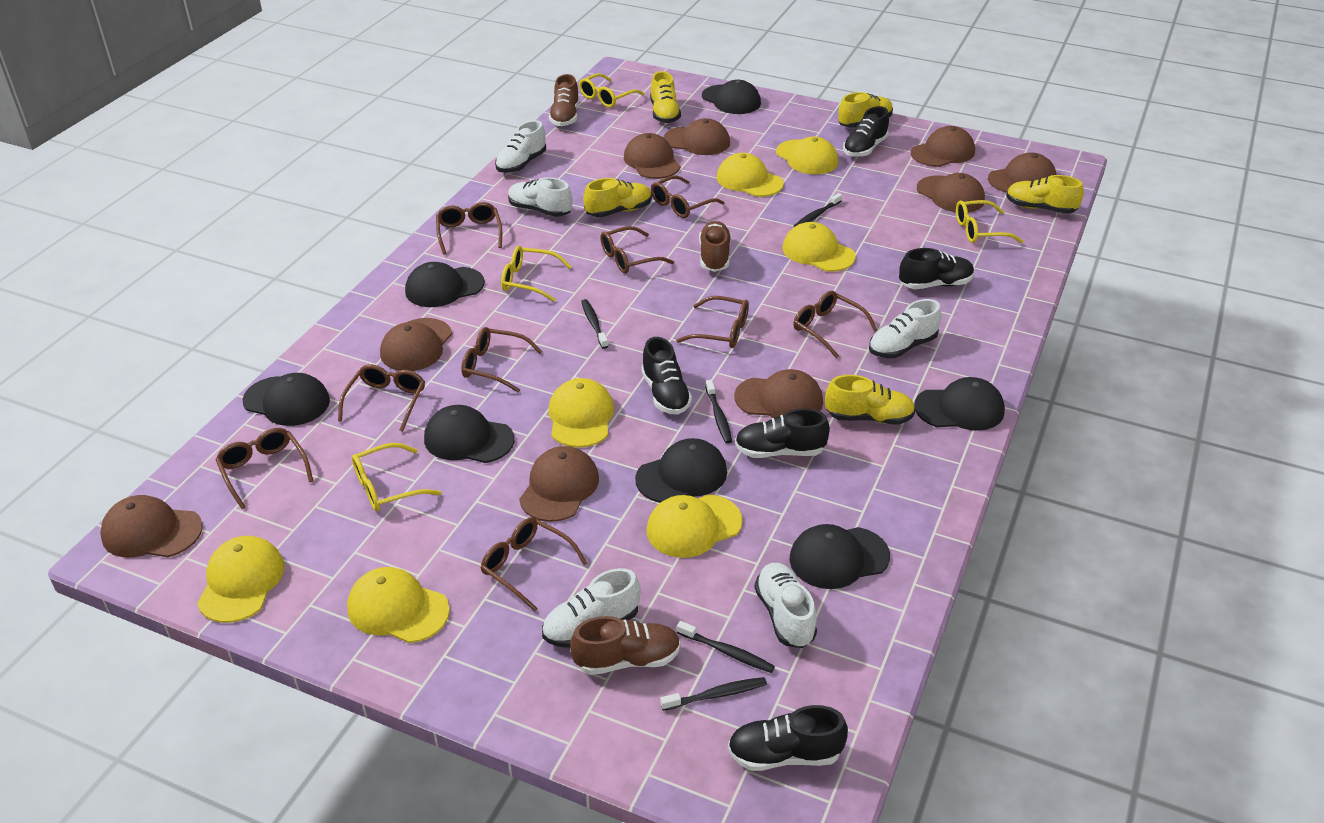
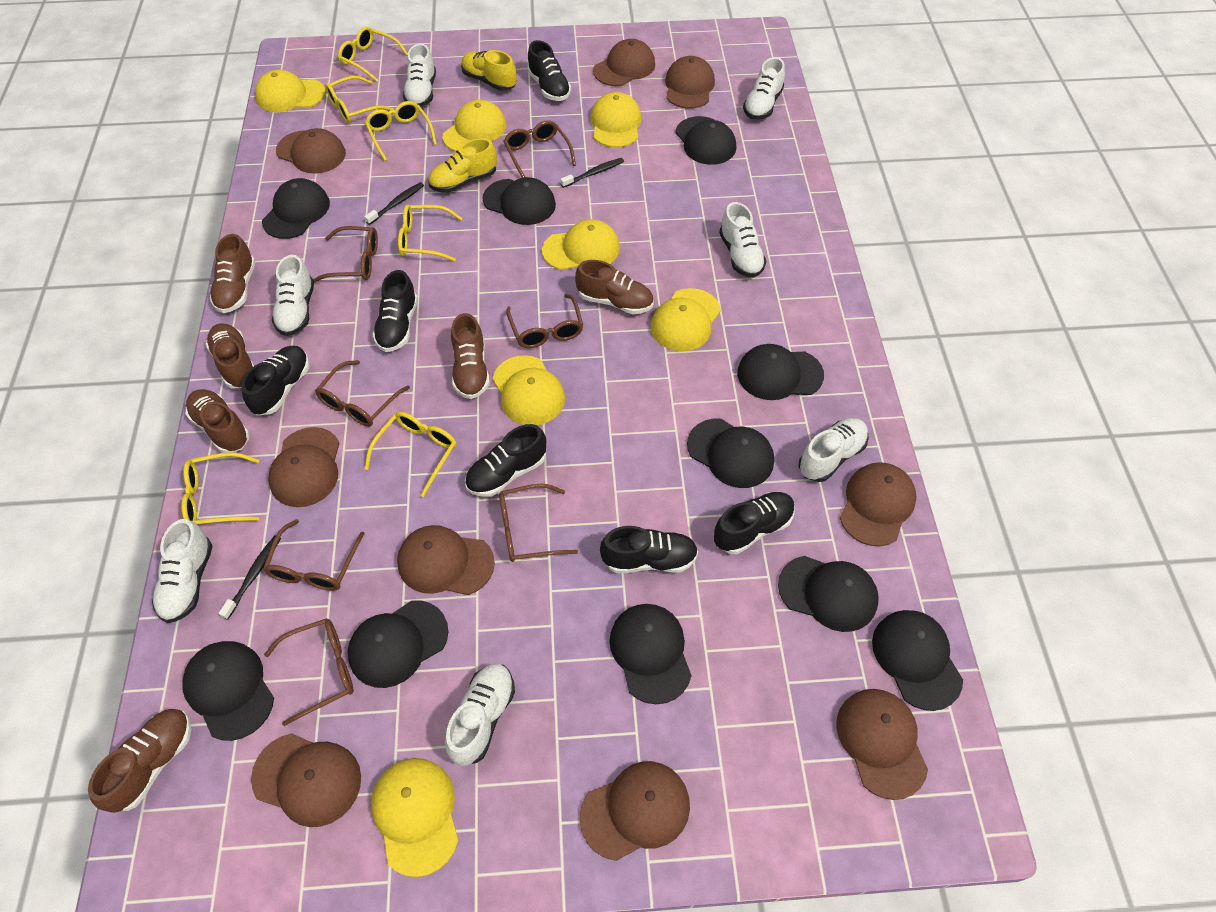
black cap: [243,373,330,426] [405,262,485,307] [424,405,514,463] [635,438,727,503] [702,80,761,114] [789,524,890,589] [914,377,1005,431] = 7 -> [182,641,274,741] [262,178,330,239] [348,600,448,688] [482,177,556,225] [609,604,692,704] [676,116,736,165] [687,419,774,488] [737,344,824,400] [778,556,879,632] [872,610,963,711] = 10
black shoe: [641,337,692,415] [728,705,848,771] [735,409,830,458] [843,106,889,157] [899,248,974,289] = 5 -> [242,346,310,415] [372,270,418,352] [465,424,546,497] [528,40,571,101] [600,526,698,573] [714,492,795,554] = 6
black toothbrush: [581,299,608,349] [660,677,767,711] [677,621,775,673] [705,380,732,444] [794,193,842,227] = 5 -> [218,535,281,620] [364,182,424,225] [560,158,624,188] = 3
brown glasses: [215,428,313,509] [338,364,425,432] [436,202,502,255] [461,327,542,392] [481,517,588,611] [600,226,674,274] [651,175,725,218] [676,296,749,348] [793,291,877,358] = 9 -> [263,519,365,591] [264,618,354,726] [313,226,378,283] [315,360,410,427] [499,484,578,562] [503,120,576,178] [506,294,583,348] = 7
brown shoe: [549,74,579,126] [570,616,680,675] [699,221,731,272] = 3 -> [88,709,191,813] [185,389,250,453] [205,323,254,389] [210,234,255,313] [451,313,490,399] [575,260,653,314] = 6
white shoe: [495,120,546,173] [508,177,572,217] [542,568,641,648] [755,563,817,648] [869,299,941,358] = 5 -> [152,519,212,623] [272,255,314,336] [403,43,436,107] [445,664,515,766] [719,202,766,278] [743,57,785,119] [799,418,869,482] = 7
yellow glasses: [352,443,442,511] [501,246,572,302] [579,73,645,108] [956,200,1023,243] = 4 -> [181,452,259,524] [325,75,394,123] [338,26,408,82] [365,101,437,161] [365,412,456,497] [398,205,463,262] = 6
yellow shoe: [583,178,652,217] [650,71,681,123] [825,375,915,425] [838,92,893,128] [1006,175,1084,214] = 5 -> [428,138,497,193] [461,50,517,91] = 2

